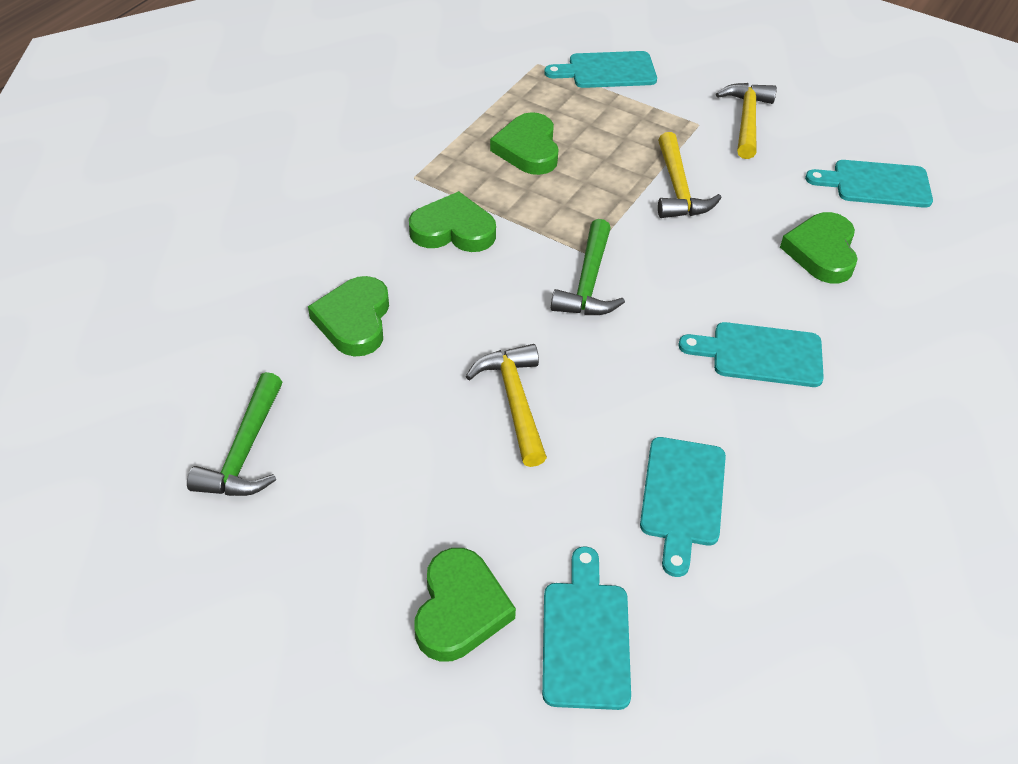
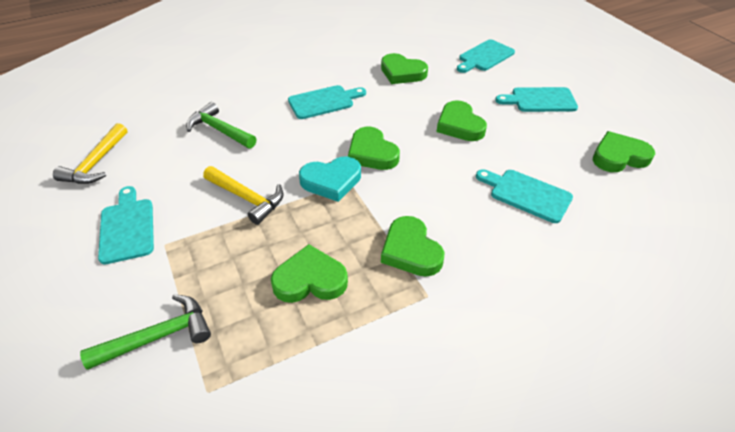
green heart: [308,276,389,357] [409,191,496,252] [415,548,516,662] [490,112,559,175] [780,212,858,284] = 5 -> [271,244,348,303] [348,127,400,170] [381,53,428,84] [381,216,445,277] [437,100,487,141] [593,131,655,172] = 6
turquoise heart: none = 0 -> [299,157,361,202] = 1
yellow hammer: [466,344,547,467] [658,132,722,218] [716,83,777,159] = 3 -> [53,123,128,184] [203,166,283,225] = 2

